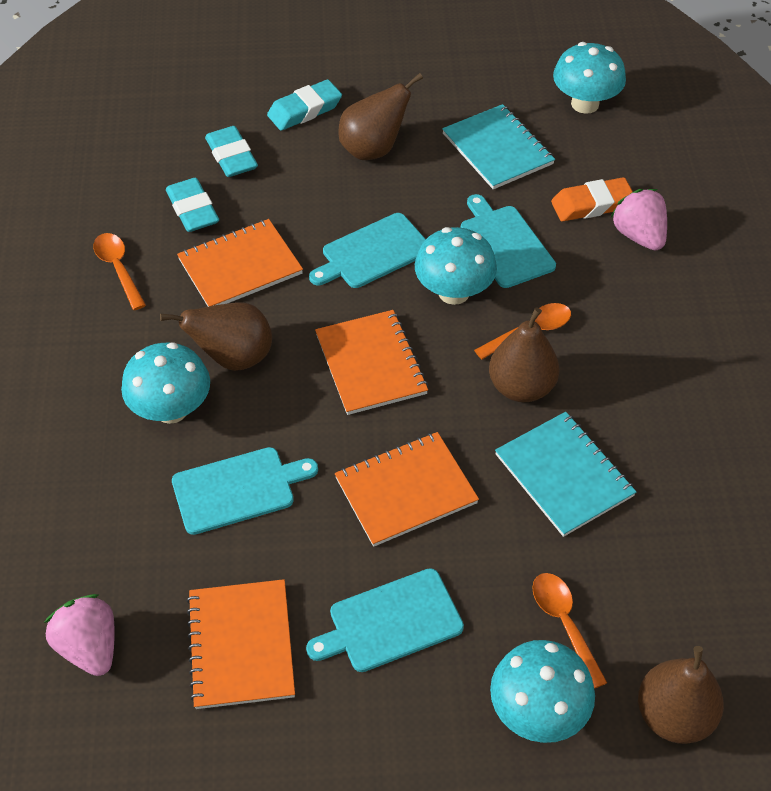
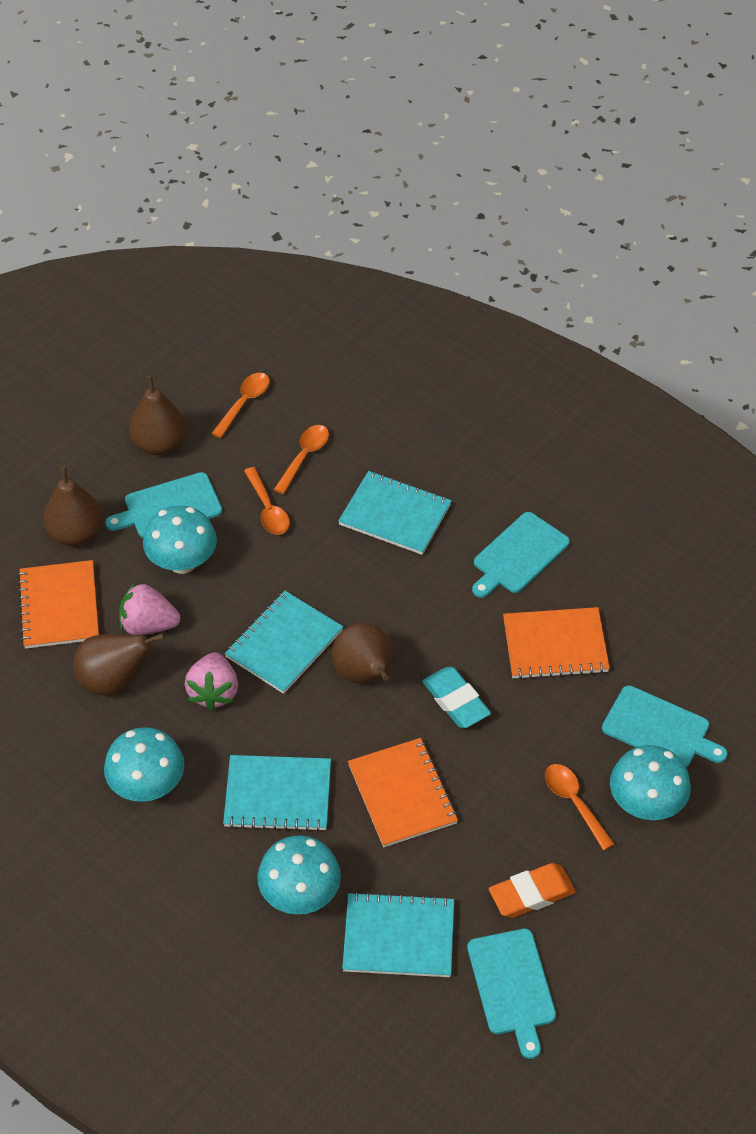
orange notebook: [177,219,303,307] [187,579,295,709] [315,310,428,415] [335,432,479,547] = 4 -> [18,560,99,649] [348,738,458,847] [503,607,610,679] = 3
orange spoon: [93,233,146,310] [474,303,571,360] [532,573,607,689] = 3 -> [211,373,270,438] [244,467,290,535] [274,425,329,494] [545,764,614,851] = 4
turquoise eraser: [166,178,219,232] [205,126,258,177] [267,79,342,131] = 3 -> [422,667,491,728] = 1
turquoise notebook: [442,104,555,189] [495,412,636,537] = 2 -> [223,755,331,832] [225,591,343,694] [338,471,452,555] [342,892,454,977] = 4

